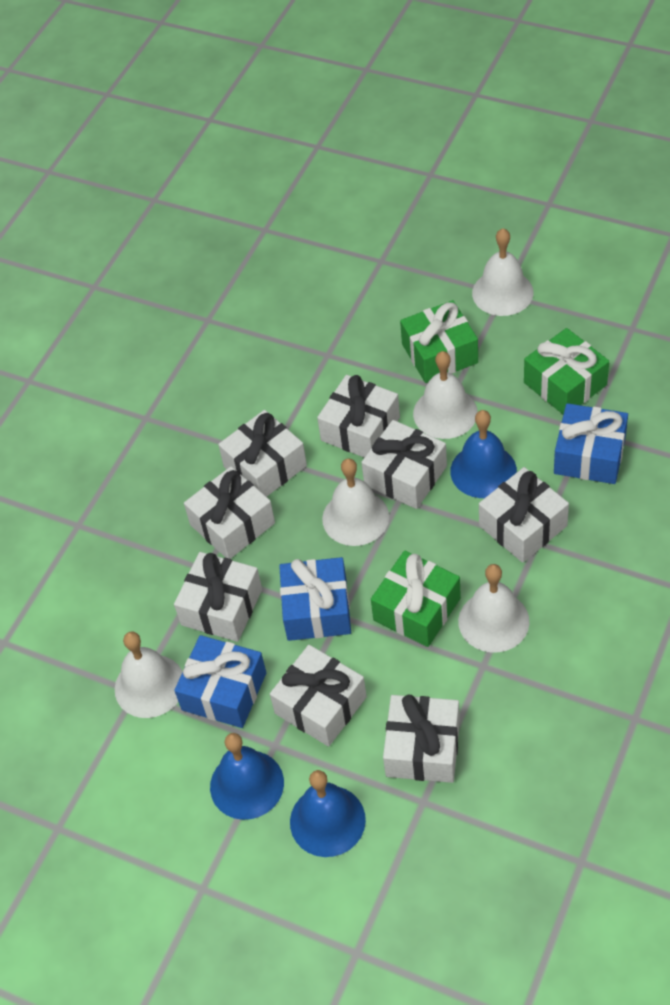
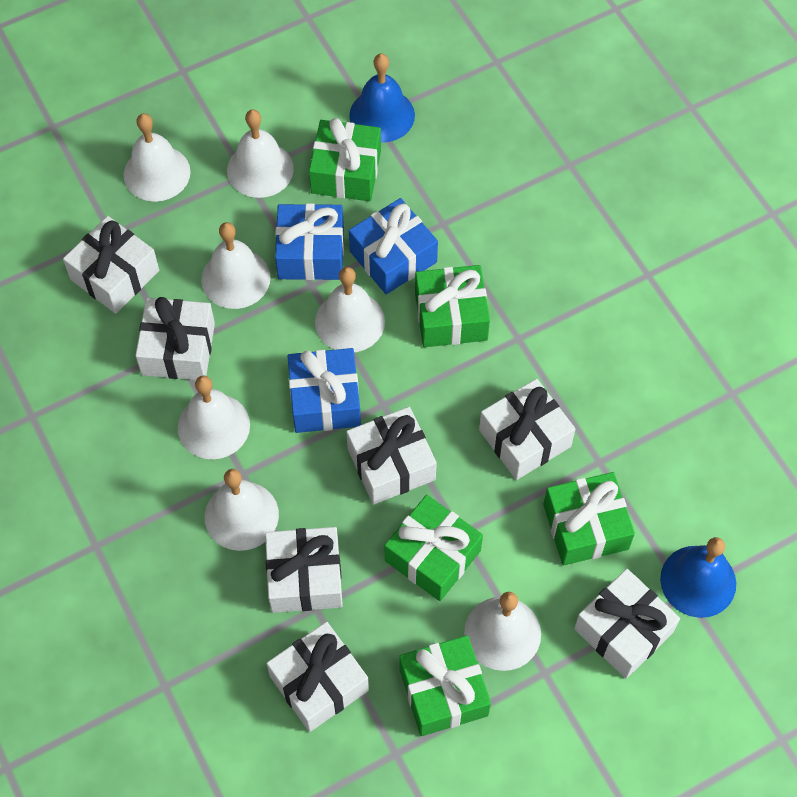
blue bell: [210,733,284,820] [290,770,366,857] [450,410,517,498] = 3 -> [349,54,415,143] [660,537,736,618] = 2
green gift: [371,550,461,647] [400,300,478,383] [524,328,609,414] = 3 -> [309,118,381,201] [384,495,483,601] [399,635,491,736] [415,265,490,347] [543,472,635,566] = 5
white bell: [115,632,183,718] [322,458,389,546] [413,351,478,439] [458,564,530,653] [472,228,534,316] = 5 -> [123,113,190,202] [178,375,250,459] [201,222,270,309] [205,469,279,551] [227,110,294,198] [315,267,385,352] [464,592,541,671] = 7
white gift: [174,552,262,642] [184,467,275,559] [218,410,307,497] [270,645,367,747] [317,375,400,458] [361,420,447,509] [383,695,460,783] [479,467,569,563] = 8 -> [63,216,159,314] [135,297,215,380] [265,527,343,613] [266,622,369,732] [346,407,437,505] [479,379,575,480] [574,569,680,679] = 7

